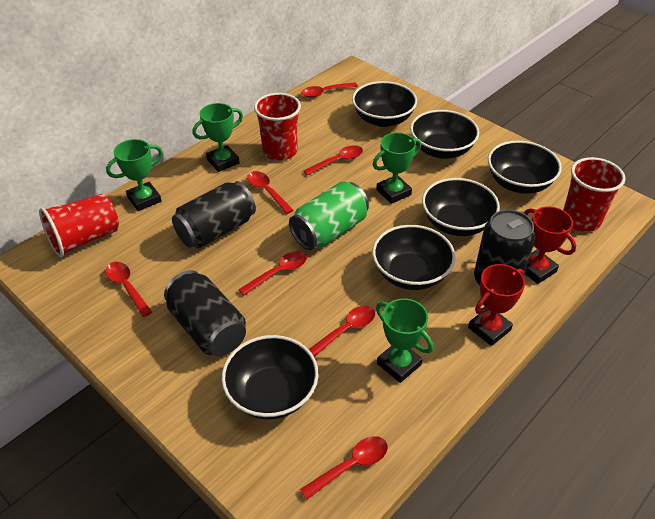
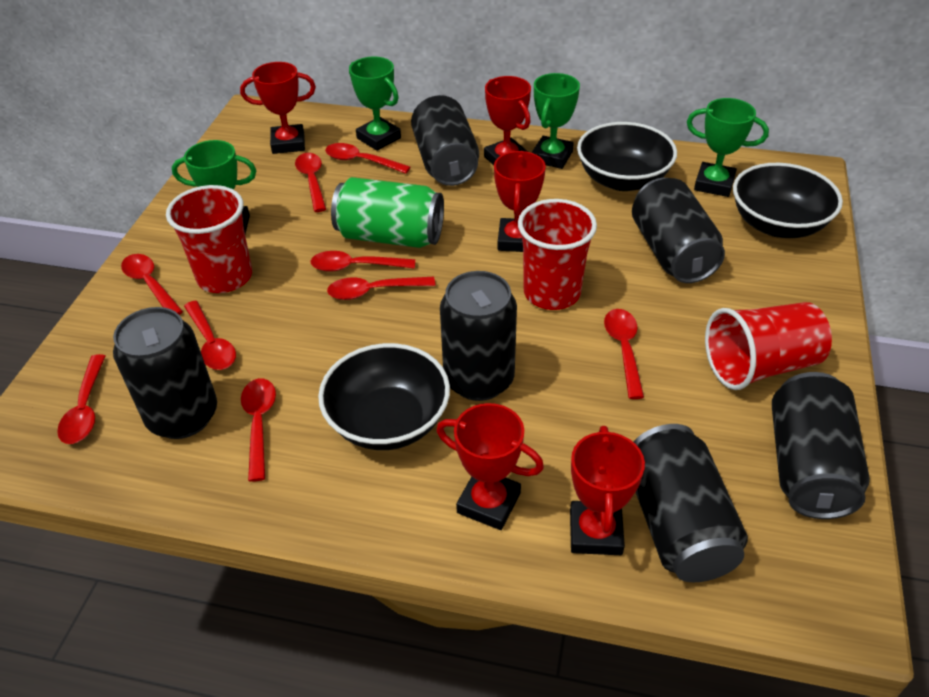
black bowl: [221,335,319,420] [352,81,417,127] [372,225,456,290] [410,110,479,159] [422,178,500,236] [488,141,562,194] = 6 -> [318,343,450,450] [577,122,677,191] [733,163,843,238] = 3
black can: [164,270,246,356] [172,181,256,248] [474,209,536,285] = 3 -> [113,307,217,439] [411,95,479,186] [440,271,517,401] [632,178,725,283] [634,424,748,582] [772,372,870,519] = 6
red spoon: [105,262,152,317] [238,251,307,296] [247,171,294,214] [300,436,388,500] [301,82,358,98] [303,145,363,176] [309,305,375,357] = 7 -> [57,354,105,444] [121,254,183,315] [184,301,236,370] [241,378,276,482] [295,153,326,212] [311,251,415,272] [325,143,410,174] [327,277,435,300] [604,309,644,399] = 9
red trophy: [468,264,525,346] [524,207,576,284] = 2 -> [240,62,316,154] [436,403,544,530] [484,76,531,165] [494,151,546,252] [570,426,645,555] = 5

